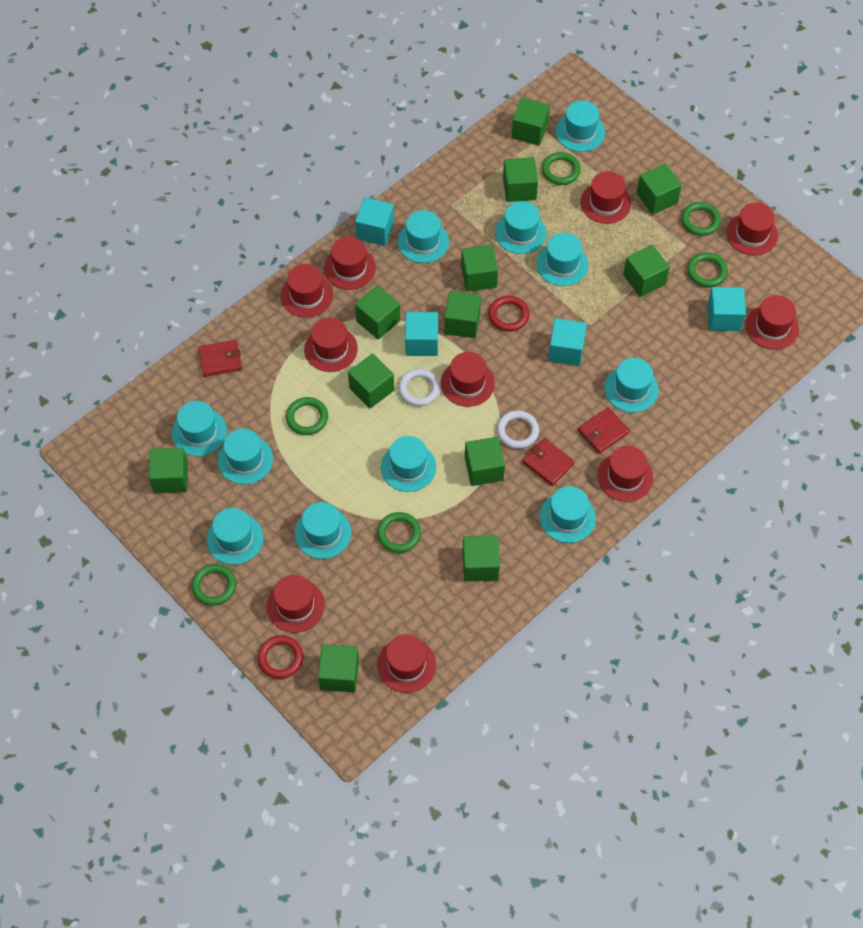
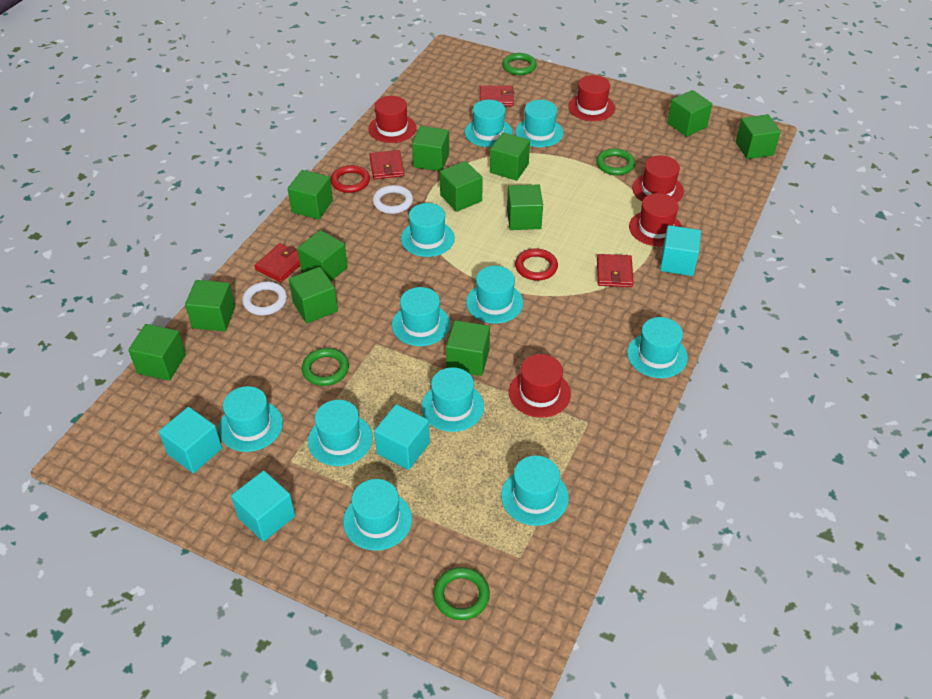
green ring: [191,564,236,606] [286,397,328,435] [377,512,421,553] [542,152,581,185] [681,202,721,236] [687,252,728,287] = 6 -> [302,348,349,386] [433,567,490,620] [502,53,537,75] [596,148,635,175] = 4
red hat: [267,575,325,633] [281,264,333,318] [304,318,358,372] [324,236,376,290] [377,634,436,693] [441,352,495,407] [580,171,631,224] [597,446,653,502] [726,203,778,255] [746,295,799,349] = 10 -> [368,96,416,143] [509,354,571,418] [568,75,615,121] [629,193,682,246] [632,156,684,202] = 5
red wallet: [198,340,242,377] [522,438,574,486] [578,407,630,454] = 3 -> [254,243,300,282] [369,150,405,179] [480,85,515,106] [597,254,634,287] = 4

